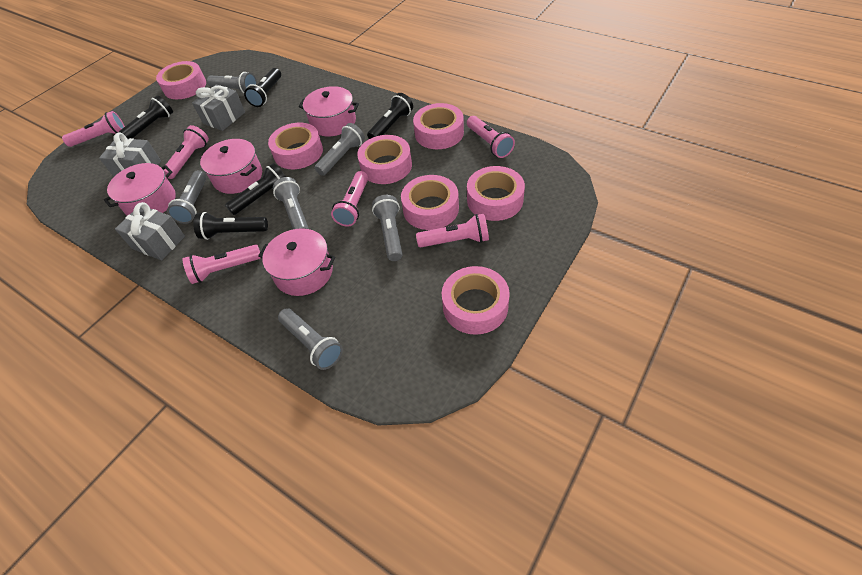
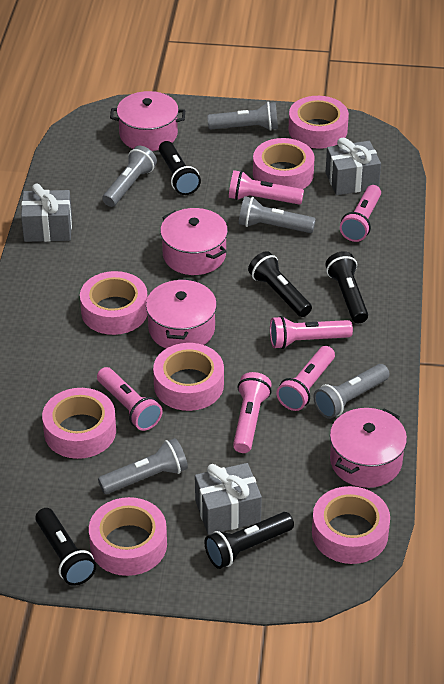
grey flashlight: [167,170,207,224] [207,72,257,93] [273,177,309,229] [278,308,343,370] [315,123,365,176] [372,195,403,261] = 6 -> [98,438,188,494] [102,146,157,207] [207,102,278,131] [239,196,316,233] [314,364,390,419] = 5

